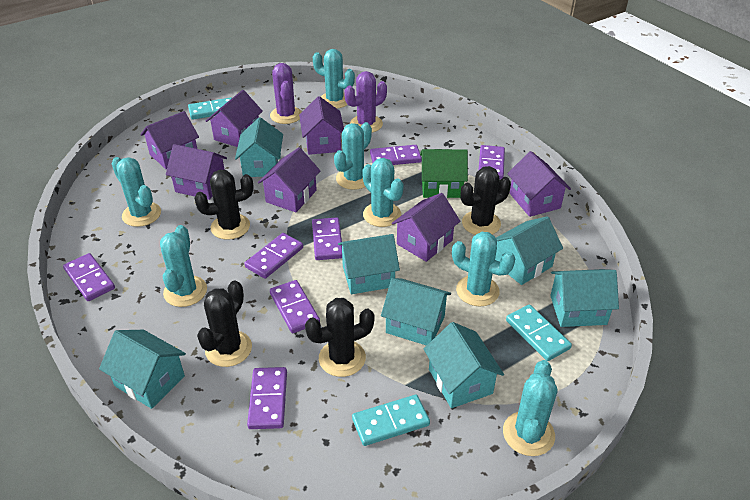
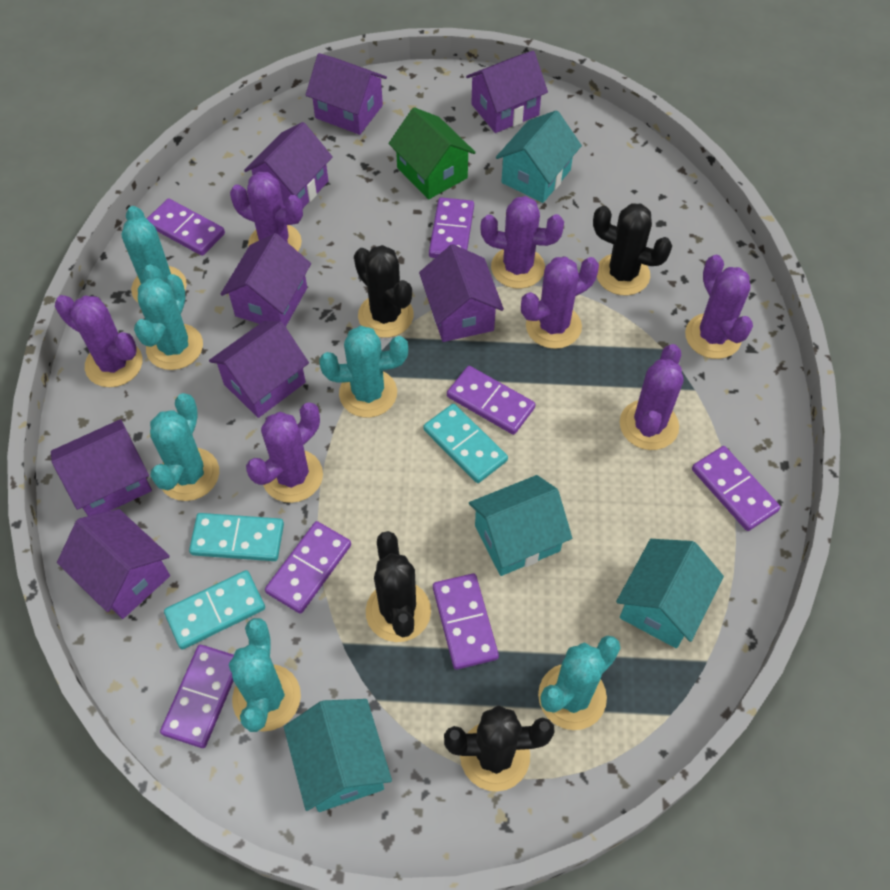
purple cactus: [270,63,302,124] [344,71,387,132] = 2 -> [55,295,142,387] [230,172,303,251] [246,402,323,503] [481,196,564,289] [521,257,599,349] [620,344,683,450] [685,255,753,359] = 7
purple house: [140,111,199,169] [166,144,227,200] [206,90,263,147] [258,147,320,212] [299,96,344,155] [392,193,460,262] [507,151,571,217] = 7 -> [51,419,152,516] [57,509,170,619] [209,321,309,418] [221,233,311,327] [244,122,333,208] [306,53,387,135] [419,244,504,342] [466,51,548,133] = 8
turquoise cactus: [111,157,161,227] [160,225,207,307] [313,49,355,108] [334,122,372,190] [362,158,404,227] [452,232,515,306] [503,360,557,456] = 7 -> [122,206,187,304] [134,274,203,370] [150,393,219,501] [229,618,301,732] [319,326,408,417] [538,635,620,730] = 6
turquoise house: [99,330,186,409] [235,117,283,177] [338,234,400,294] [381,278,451,346] [424,322,504,408] [495,216,563,285] [550,269,619,327] = 7 -> [284,699,392,812] [469,475,572,576] [496,110,582,203] [616,539,724,648] = 4

